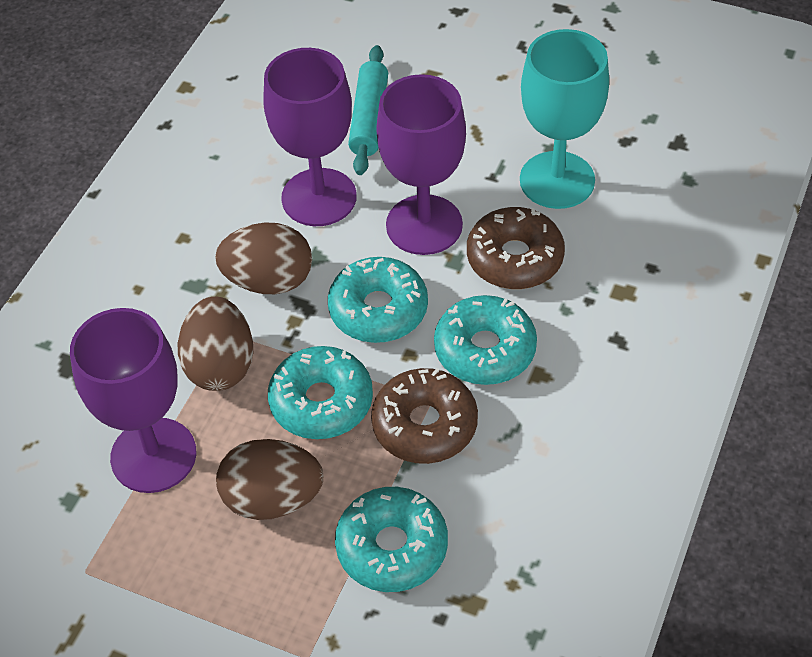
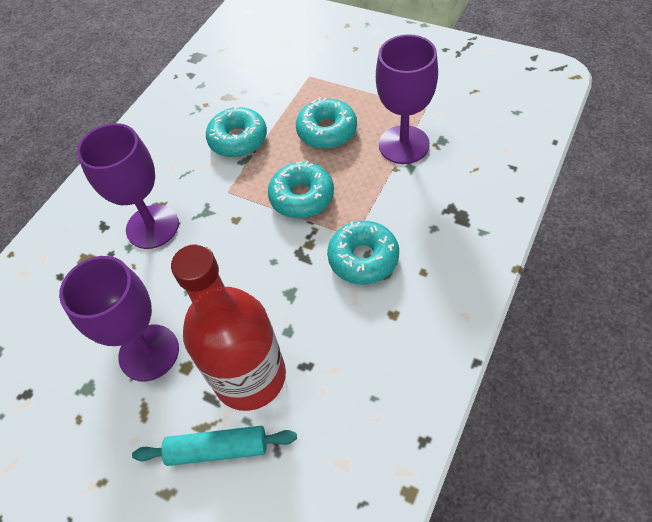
brown donut: [371,368,478,464] [467,207,565,289] = 2 -> none = 0
brown egg: [178,297,253,391] [215,222,312,294] [216,439,323,520] = 3 -> none = 0
red bottle: none = 0 -> [171,244,286,411] = 1
turquoise goblet: [520,29,609,209] = 1 -> none = 0

